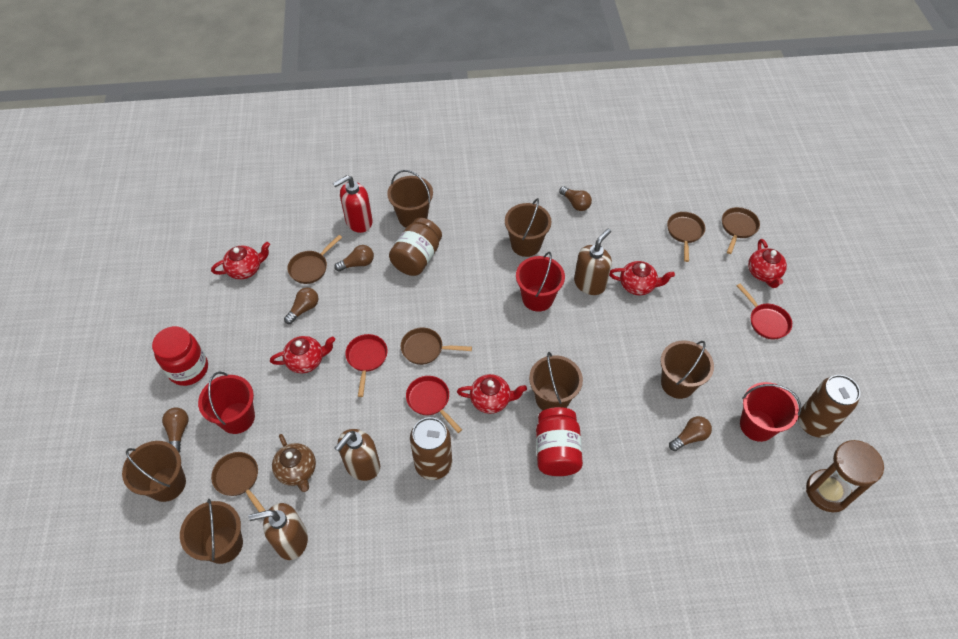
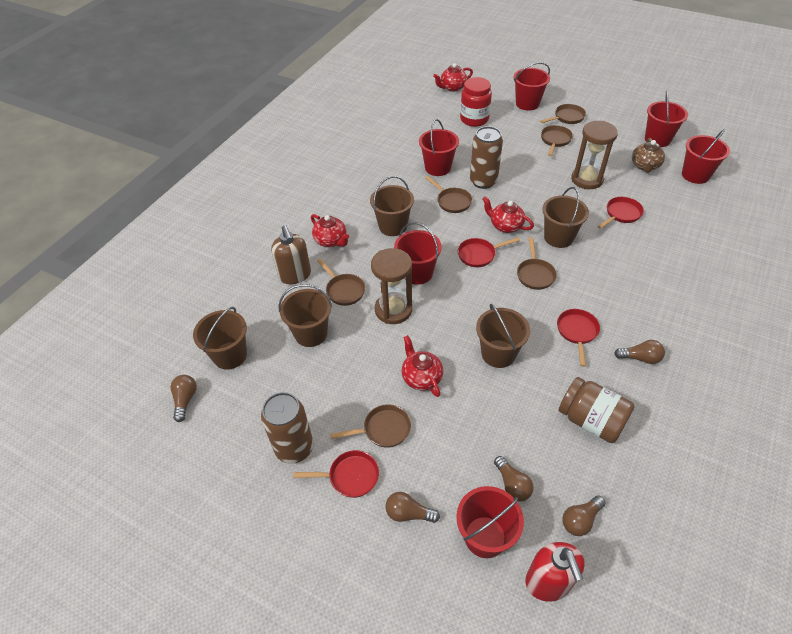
brown bucket: [122,441,186,502] [180,499,243,564] [387,170,433,227] [505,198,552,257] [529,352,583,411] [660,341,714,399] = 6 -> [193,307,247,370] [278,284,332,347] [370,176,414,236] [476,304,530,368] [542,187,589,248] = 5
brown hourglass: [806,440,884,512] = 1 -> [371,248,412,324] [571,121,618,189] = 2
brown pan: [211,452,266,512] [287,235,342,284] [401,328,472,365] [667,212,705,262] [722,207,760,254] = 5 -> [317,259,365,306] [330,404,411,448] [425,176,472,213] [517,237,557,290] [540,104,586,124] [541,125,573,156] = 6
brown soap dispenser: [248,503,308,560] [335,429,380,481] [574,229,612,295] = 3 -> [271,225,311,284] = 1
red bucket: [198,372,255,434] [516,252,565,312] [740,382,801,442] = 3 -> [394,222,442,285] [419,119,459,176] [457,486,524,558] [513,62,550,111] [645,91,688,147] [682,129,730,184] = 6
red jar: [152,326,208,386] [536,407,583,476] = 2 -> [460,77,492,127] = 1
red pan: [345,334,387,397] [406,376,462,433] [737,284,792,339] = 3 -> [293,450,379,498] [458,237,520,267] [557,309,600,367] [598,197,644,229] = 4
red teapot: [211,242,270,279] [270,336,335,373] [457,374,527,414] [609,261,675,295] [748,239,787,288] = 5 -> [311,214,349,247] [402,335,443,397] [433,63,473,92] [482,196,534,233] = 4

